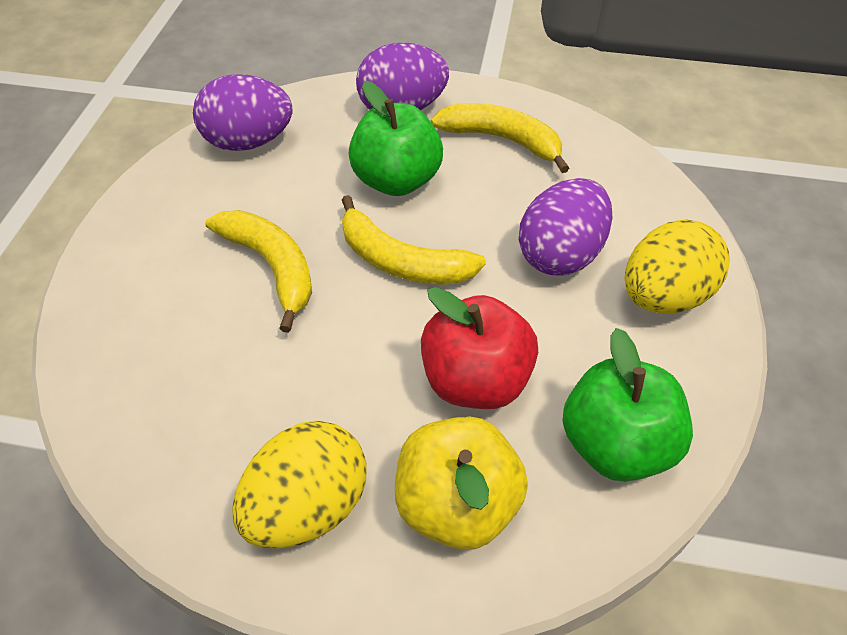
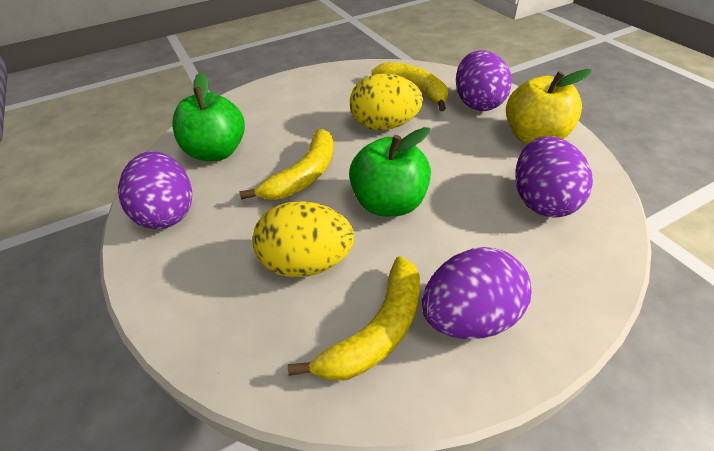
purple egg: [193,74,293,151] [356,43,449,110] [519,178,613,276] = 3 -> [118,151,192,229] [422,247,532,339] [456,50,512,111] [515,136,593,218] = 4
red apple: [421,287,538,409] = 1 -> none = 0

